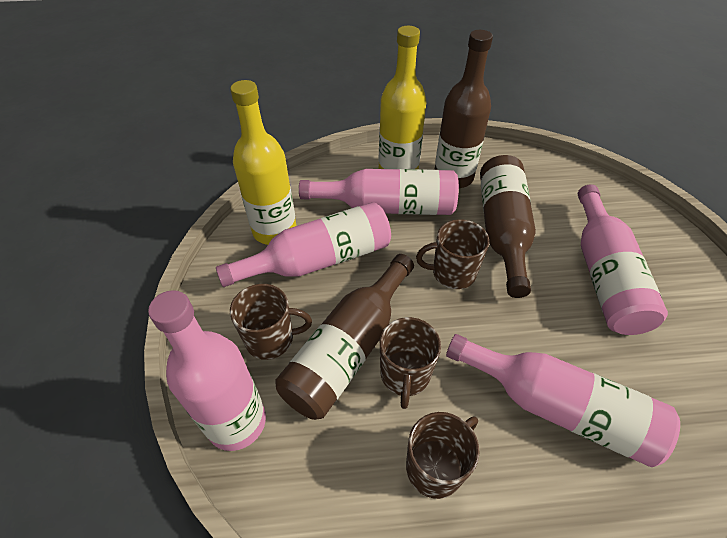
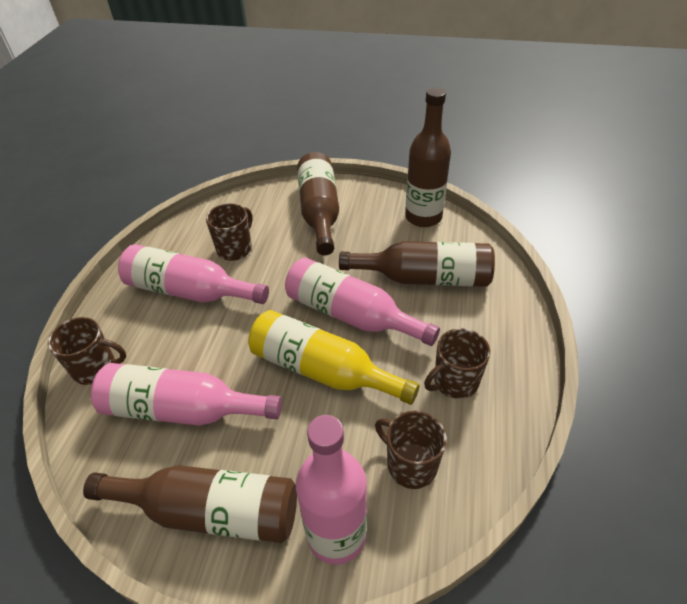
brown bottle: [275,254,414,420] [434,30,493,188] [480,155,536,298] = 3 -> [83,465,297,543] [297,152,339,255] [339,241,495,287] [405,87,451,227] = 4
pink bottle: [148,290,266,451] [216,202,391,287] [299,169,459,215] [446,334,680,467] [578,184,668,335] = 5 -> [91,363,282,426] [118,244,269,304] [285,257,440,346] [296,415,367,565] = 4
yellow bottle: [230,80,296,245] [379,26,426,169] = 2 -> [248,310,420,405] = 1

